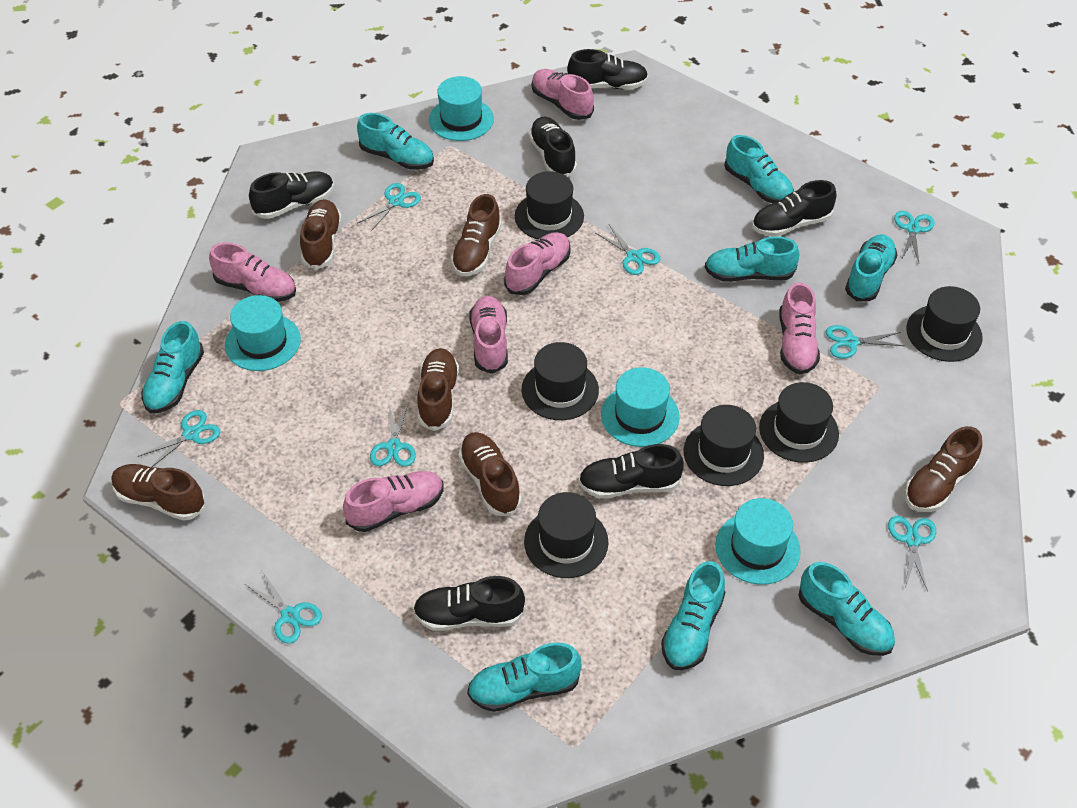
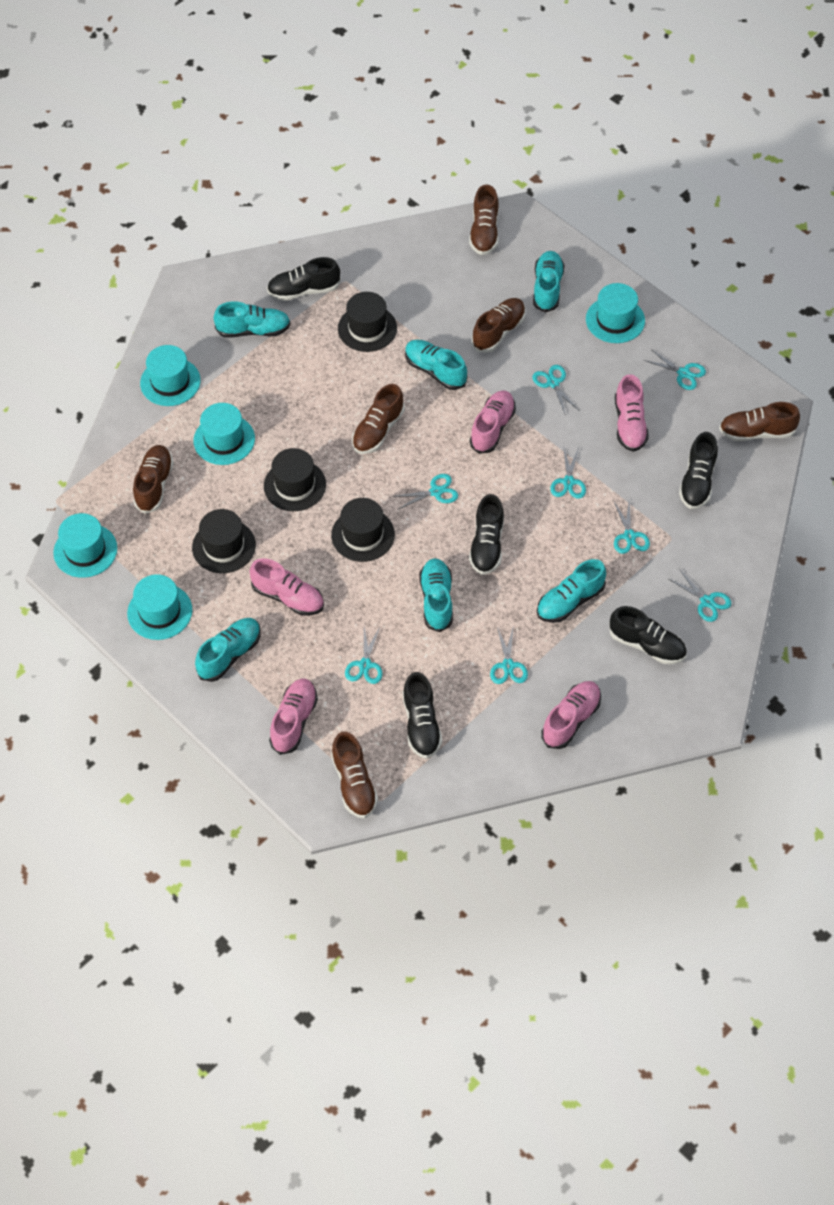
black hat: [515,171,584,240] [522,342,599,420] [524,492,608,578] [684,405,764,486] [759,382,839,463] [906,286,983,362] = 6 -> [192,509,256,573] [264,448,326,511] [331,498,395,562] [338,292,397,352] = 4
black shoe: [249,171,334,219] [413,576,525,631] [529,117,577,177] [567,49,648,89] [578,444,684,499] [752,180,836,237] = 6 -> [267,257,341,301] [403,672,442,759] [469,494,504,575] [609,606,687,664] [679,432,718,509] = 5
pink shoe: [209,242,296,302] [343,471,443,532] [469,296,508,374] [504,232,571,295] [532,69,594,120] [779,282,820,374] = 6 -> [250,558,324,616] [269,678,318,755] [470,390,516,454] [541,681,601,749] [615,374,649,452] = 5
turquoise hat: [225,295,301,371] [429,76,494,141] [601,367,680,447] [715,498,801,585] = 4 -> [53,513,117,578] [127,574,192,640] [140,345,201,406] [194,403,255,465] [586,283,645,343] = 5
turquoise shoe: [142,321,204,413] [357,113,434,170] [467,642,581,712] [661,561,725,670] [705,236,799,282] [724,135,794,203] [798,562,895,656] [845,234,897,302] = 8 -> [195,618,260,682] [214,301,291,338] [405,340,467,390] [419,558,453,632] [533,251,564,313] [537,559,606,623] = 6

